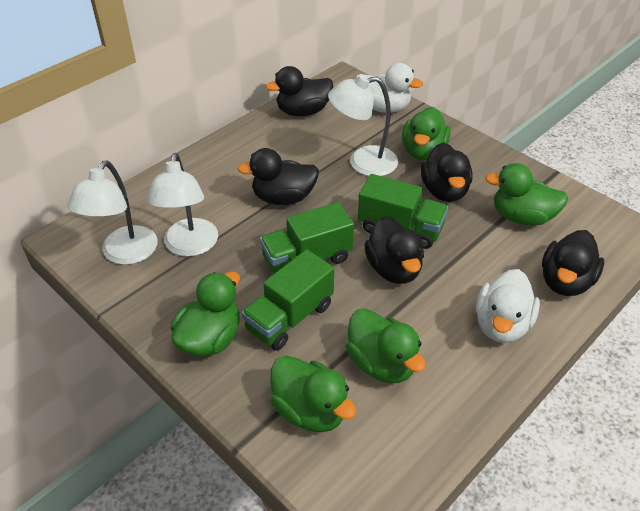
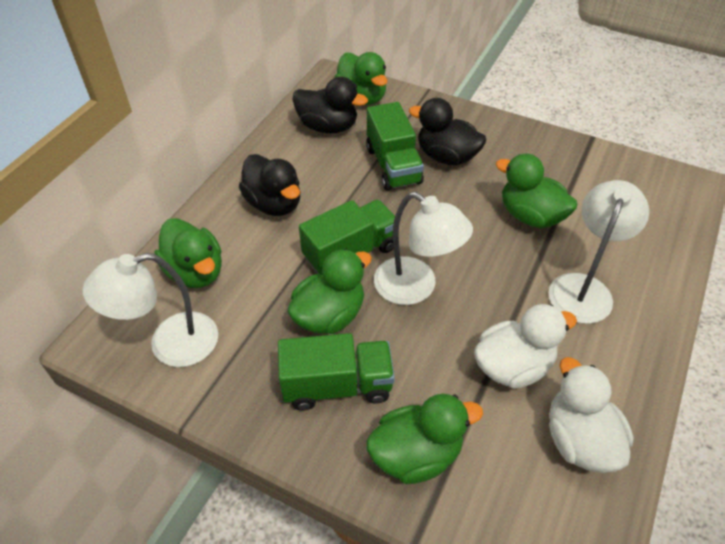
black duck: [238,148,319,205] [266,66,333,116] [364,216,424,284] [421,143,472,202] [542,230,604,296] = 5 -> [239,154,301,216] [292,77,368,133] [409,98,486,165] = 3

